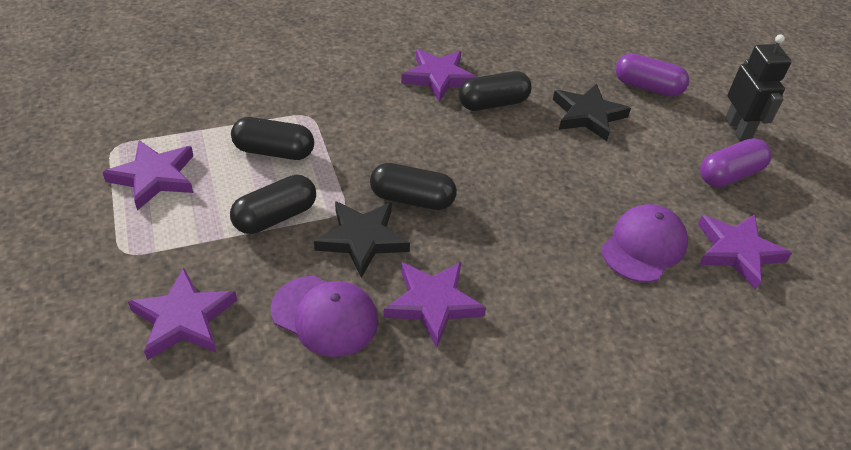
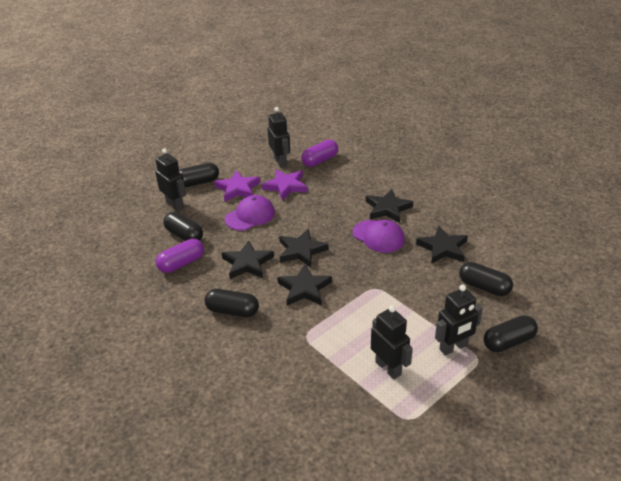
black capsule: [230,175,316,234] [231,117,314,160] [370,163,457,210] [459,71,532,111] = 4 -> [163,212,203,241] [179,163,219,187] [205,289,259,317] [459,262,513,296] [483,315,538,352] = 5
black robot: [725,34,791,141] = 1 -> [155,148,186,211] [267,107,290,168] [371,306,413,379] [435,285,483,356] = 4
black star: [314,201,410,278] [553,84,631,141] = 2 -> [222,240,274,279] [277,264,332,306] [279,229,329,267] [366,189,413,223] [416,226,468,264] = 5
purple star: [102,140,193,210] [128,268,237,360] [384,262,486,347] [401,49,476,102] [698,214,792,290] = 5 -> [214,170,260,201] [262,169,308,200] = 2

